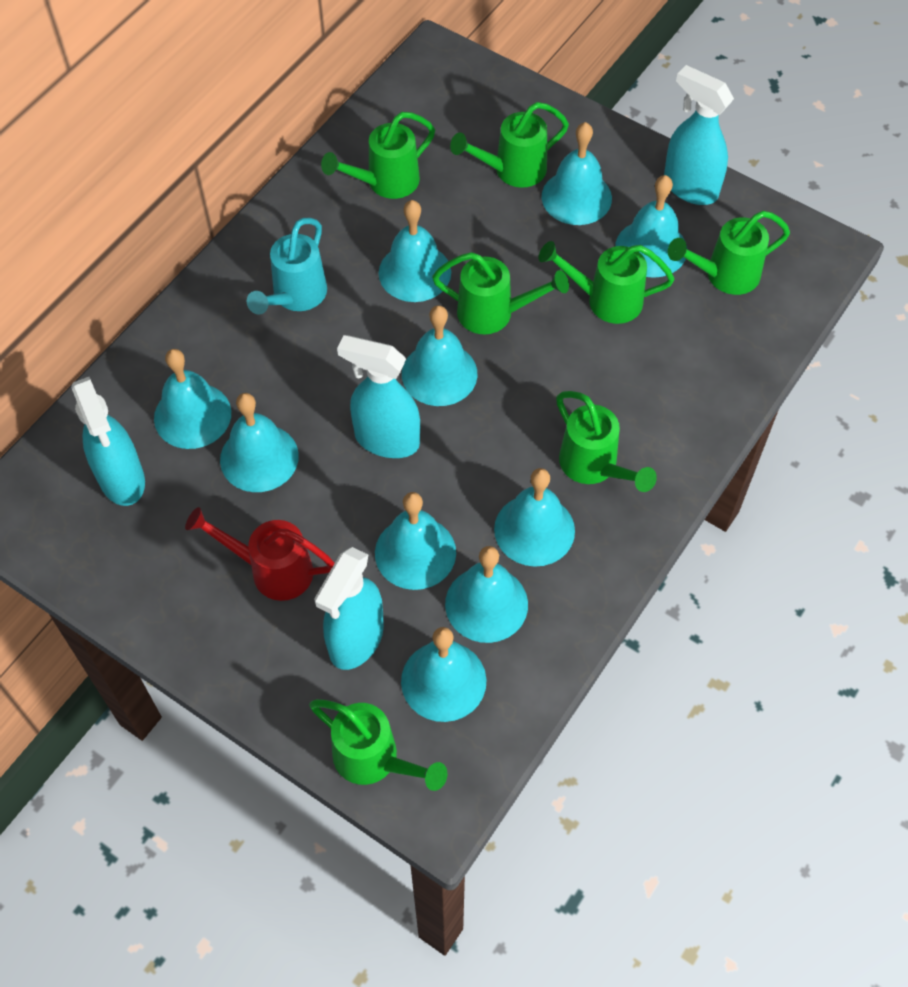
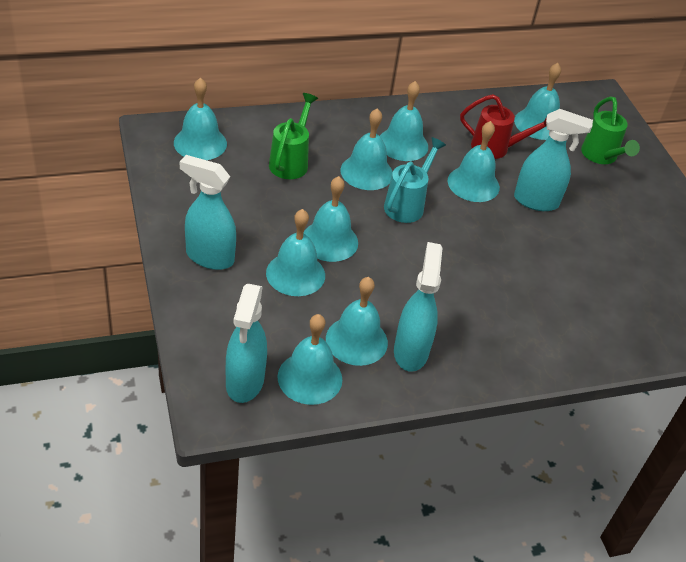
green watering can: [309,699,447,791] [321,112,435,199] [432,252,569,334] [450,102,569,188] [539,241,675,324] [556,391,657,492] [668,211,790,295] = 7 -> [269,93,318,179] [581,97,640,164] = 2
turquoise bell: [154,349,231,449] [220,393,299,492] [375,492,456,590] [379,200,451,302] [401,627,486,722] [402,305,478,406] [445,546,528,643] [494,468,575,567] [542,122,612,225] [615,175,687,278] = 10 -> [174,77,227,160] [266,209,325,296] [277,314,342,405] [303,176,358,262] [326,277,388,366] [340,108,393,190] [380,81,428,161] [448,121,500,202] [514,63,561,140] = 9

